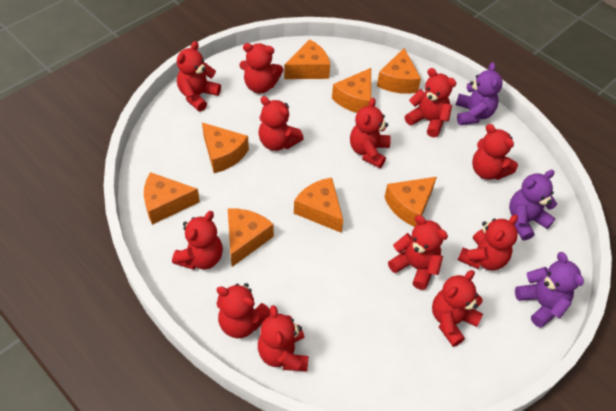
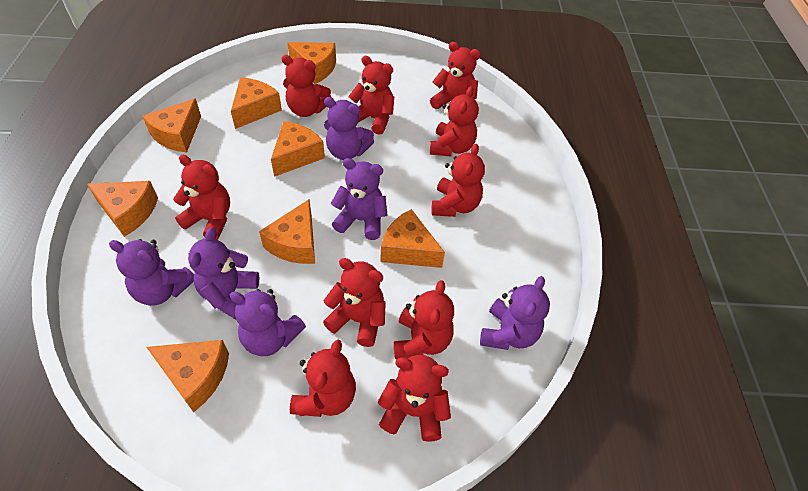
purple teddy bear: [456,62,503,125] [509,170,557,241] [515,252,584,328] = 3 -> [109,239,194,306] [188,228,259,320] [230,289,306,356] [324,97,374,160] [331,158,388,240] [480,276,550,350] = 6
red teddy bear: [172,211,223,270] [177,41,221,111] [217,283,270,338] [239,43,283,94] [258,96,304,151] [258,305,309,372] [350,98,391,168] [388,215,448,290] [405,68,456,138] [432,270,483,347] [458,215,518,271] [472,124,518,180] = 12 -> [173,155,230,240] [281,55,332,117] [290,340,356,417] [323,258,386,347] [348,56,394,135] [378,355,451,442] [394,280,454,359] [430,42,481,109] [430,86,479,157] [431,144,485,217] = 10

